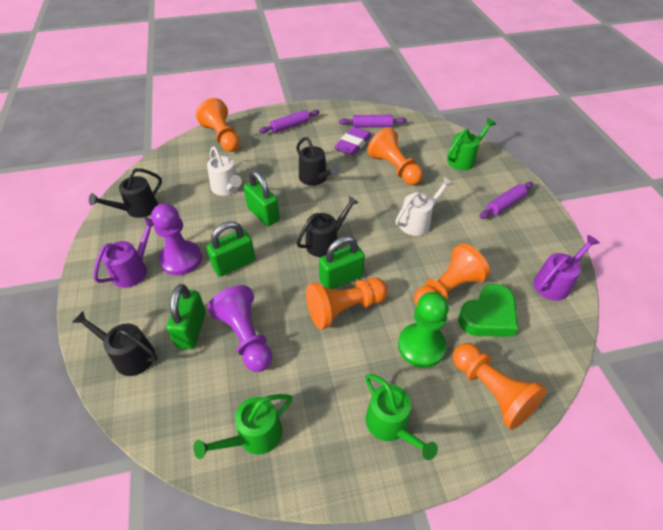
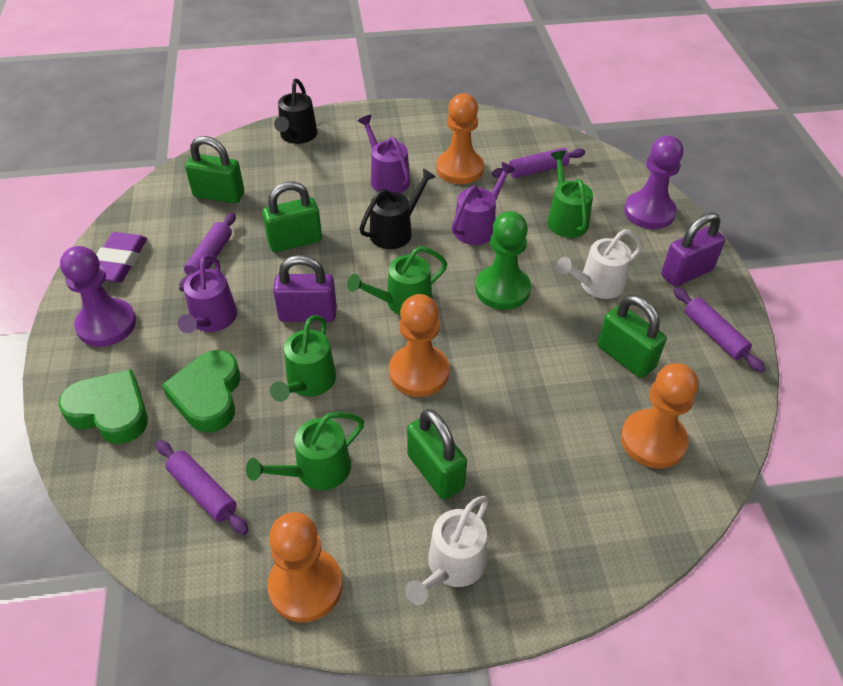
black watering can: [72,311,158,376] [89,168,162,218] [296,137,340,186] [296,196,359,257] = 4 -> [274,79,317,144] [360,168,436,249] = 2
green heart: [458,284,518,337] = 1 -> [58,369,148,444] [162,350,241,433] = 2
green watering can: [193,394,292,459] [365,374,438,460] [447,118,496,170] = 3 -> [246,412,364,490] [270,315,336,402] [347,246,447,315] [547,151,593,238] = 4
orange pawn: [196,98,240,152] [306,278,388,330] [367,128,423,185] [414,243,490,307] [453,343,547,430] = 5 -> [267,512,342,622] [389,294,449,397] [436,93,484,184] [621,363,698,468] = 4
purple padlock: none = 0 -> [273,255,337,322] [661,212,725,287] = 2
purple rolling pin: [259,110,320,134] [339,115,407,128] [479,182,533,219] = 3 -> [156,440,249,535] [179,212,236,291] [492,148,585,178] [673,287,765,373] = 4
purple watering can: [94,218,154,288] [533,235,600,301] = 2 -> [178,254,237,333] [358,115,410,193] [452,162,516,245] = 3

